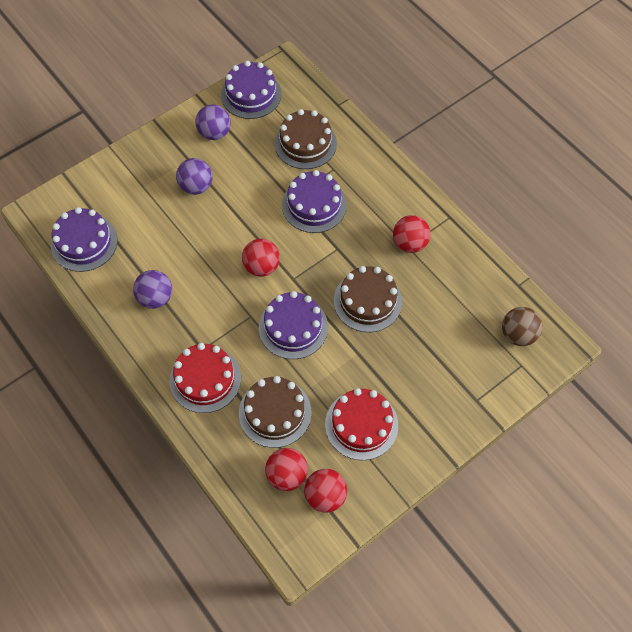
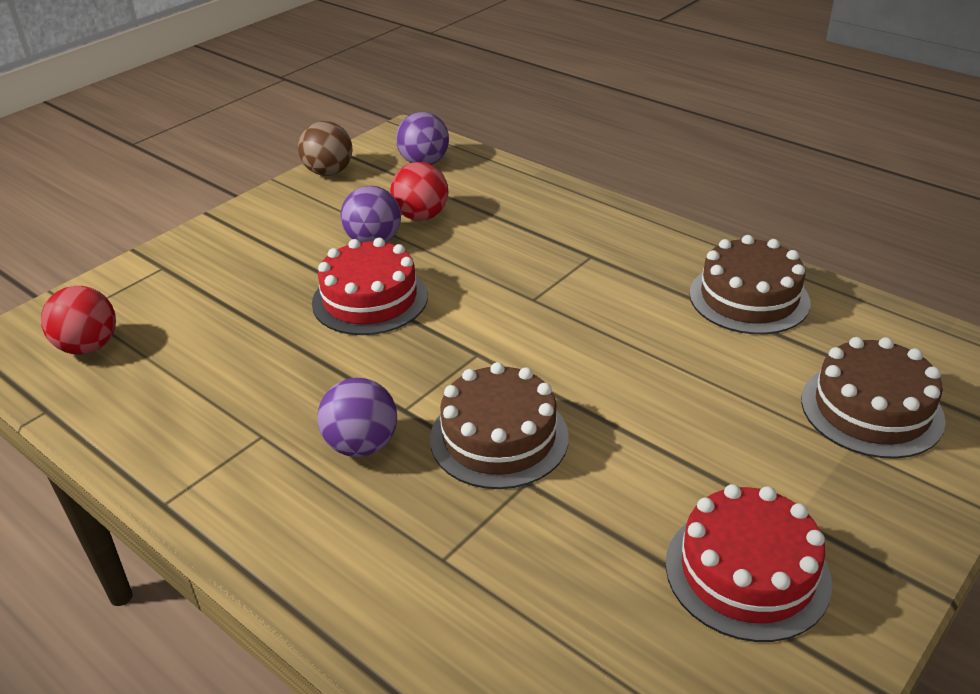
purple cake: [51,207,118,272] [221,61,282,119] [259,291,328,359] [282,170,347,233] = 4 -> none = 0
red ball: [242,239,280,277] [265,448,308,491] [304,469,347,513] [393,215,431,253] = 4 -> [41,286,116,355] [390,162,448,221] = 2

